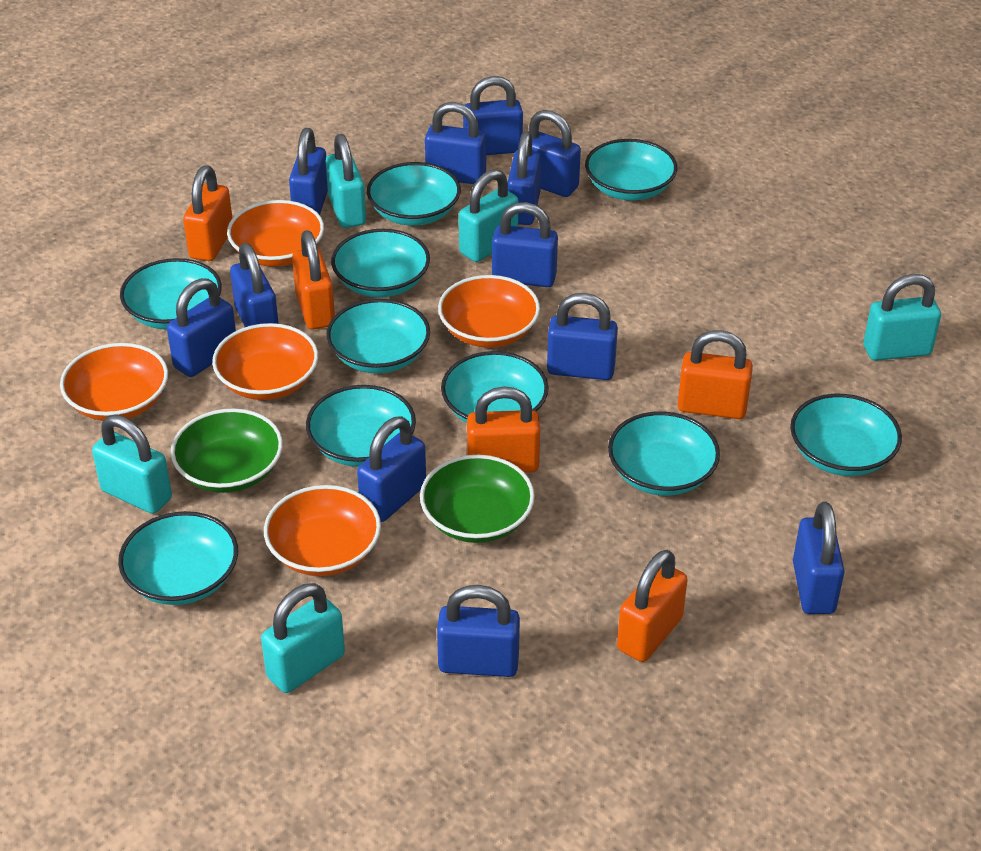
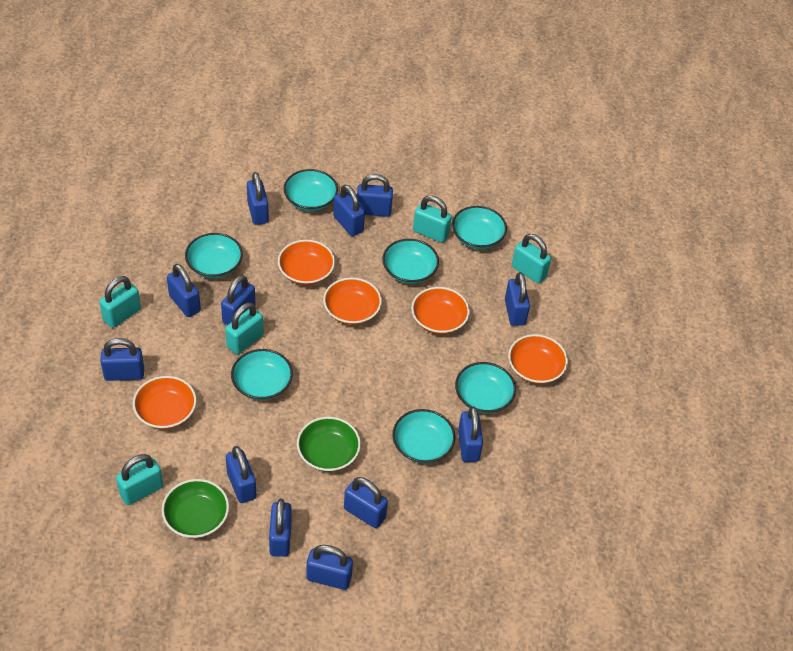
orange padlock: [183,165,232,261] [292,230,335,330] [467,386,540,473] [617,550,688,662] [678,330,753,419] = 5 -> none = 0
turquoise bowl: [118,511,238,605] [120,258,222,330] [306,385,416,467] [326,299,430,373] [331,229,430,298] [367,162,461,226] [441,351,549,423] [585,139,677,201] [608,411,720,496] [790,394,902,476] = 10 -> [185,233,243,278] [231,349,293,400] [283,169,338,211] [382,239,439,284] [392,409,455,464] [452,206,507,249] [455,362,516,414] = 7

